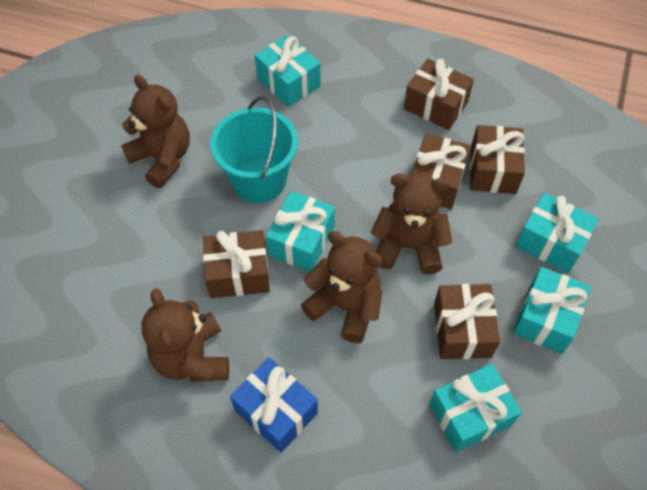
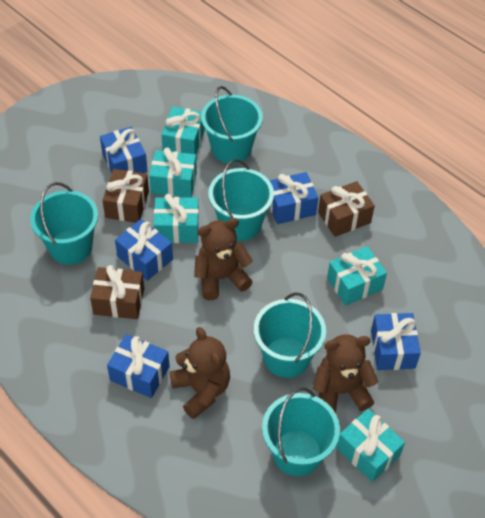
blue gift: [230,357,318,453] = 1 -> [100,126,148,173] [107,334,170,398] [115,219,173,281] [269,172,318,224] [371,313,421,370] = 5
brown gift: [203,230,270,298] [404,59,474,130] [412,134,470,209] [434,284,500,359] [470,125,525,194] = 5 -> [90,265,144,319] [102,169,149,223] [318,181,375,237] = 3
brown teddy bear: [121,75,190,188] [141,288,229,382] [301,231,383,343] [371,173,452,275] = 4 -> [170,327,230,419] [194,218,253,300] [313,334,379,413] = 3
turquoise bucket: [210,96,298,203] = 1 -> [30,182,98,265] [201,86,263,164] [208,159,274,241] [254,292,326,378] [262,387,340,476] = 5

